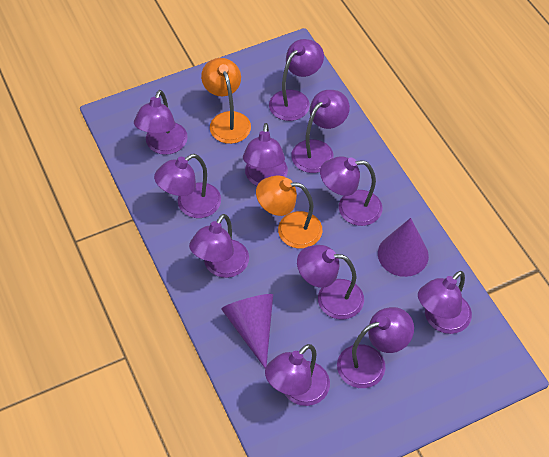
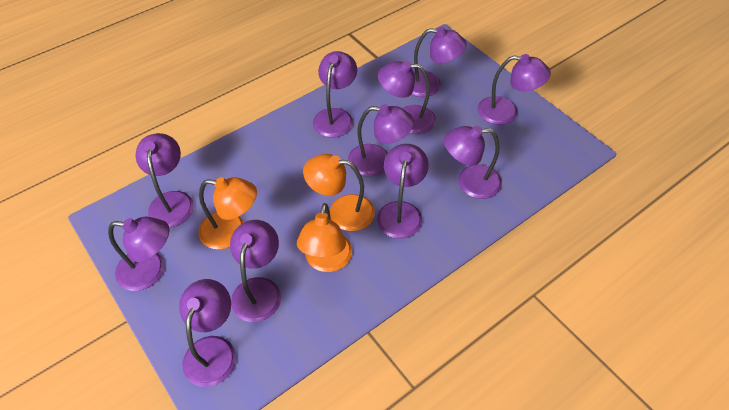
orange lamp: [201,58,251,144] [256,176,322,249] = 2 -> [198,177,257,249] [297,203,352,272] [303,154,375,231] = 3
purple cone: [221,294,273,368] [378,218,429,277] = 2 -> none = 0

